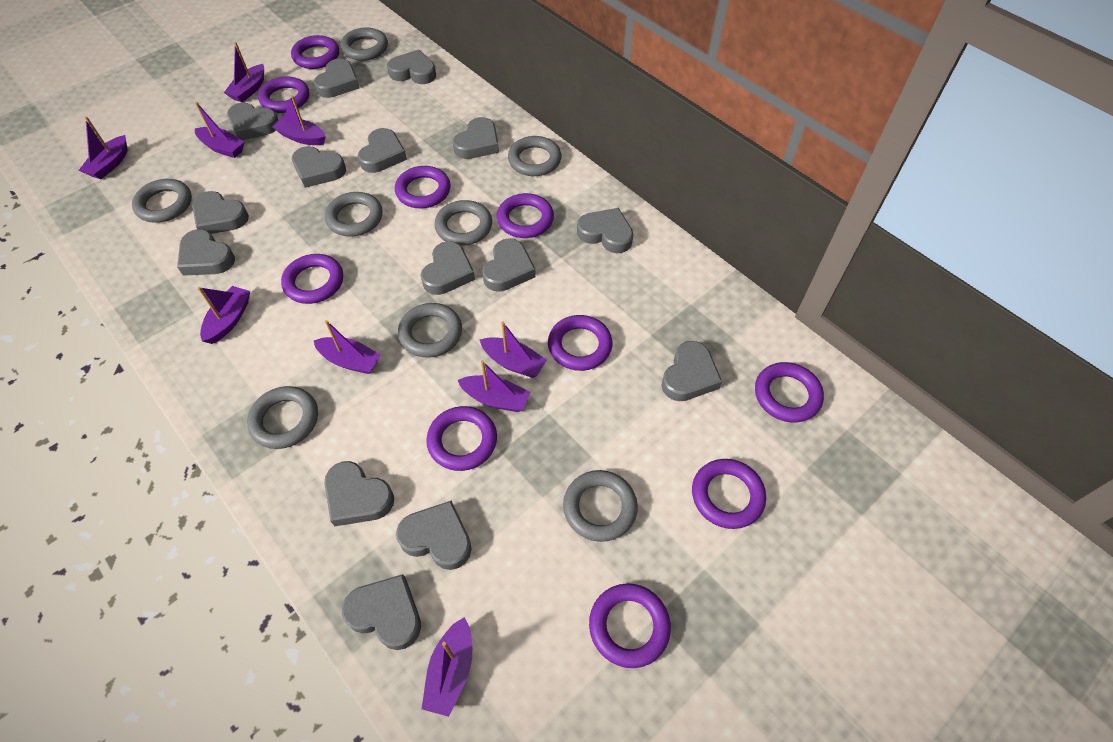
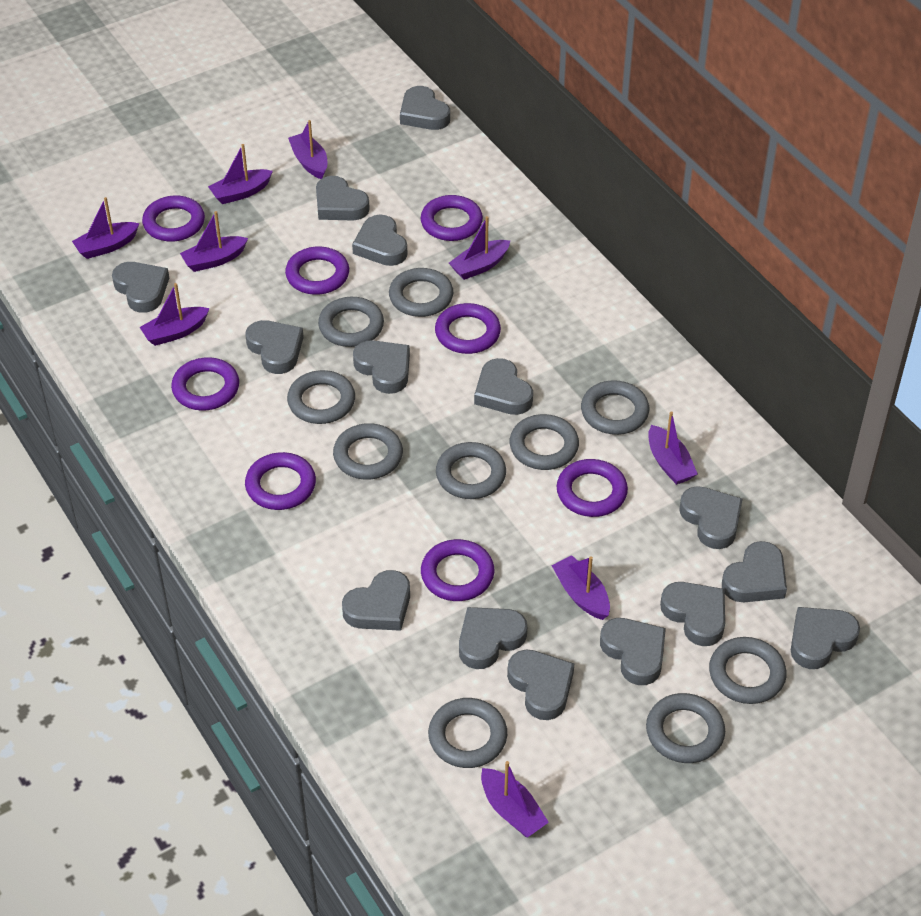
grey ring: [132,179,192,222] [247,386,318,449] [325,192,383,237] [340,27,388,61] [398,303,462,358] [434,200,492,246] [508,136,561,176] [563,470,638,542] = 8 -> [287,370,355,424] [318,297,384,347] [333,423,403,480] [389,268,453,317] [428,698,507,768] [436,442,506,499] [510,414,579,470] [581,380,649,435] [646,693,725,763] [709,637,787,704] = 10
purple ring: [258,77,309,113] [281,254,343,304] [291,35,339,69] [395,166,451,208] [426,406,497,471] [497,193,554,238] [548,315,613,371] [589,583,671,668] [692,459,766,529] [755,362,824,422] = 10 -> [142,195,205,242] [171,357,239,411] [245,452,316,510] [285,246,349,295] [421,195,483,241] [421,539,494,601] [435,303,501,354] [557,459,628,517] = 8

